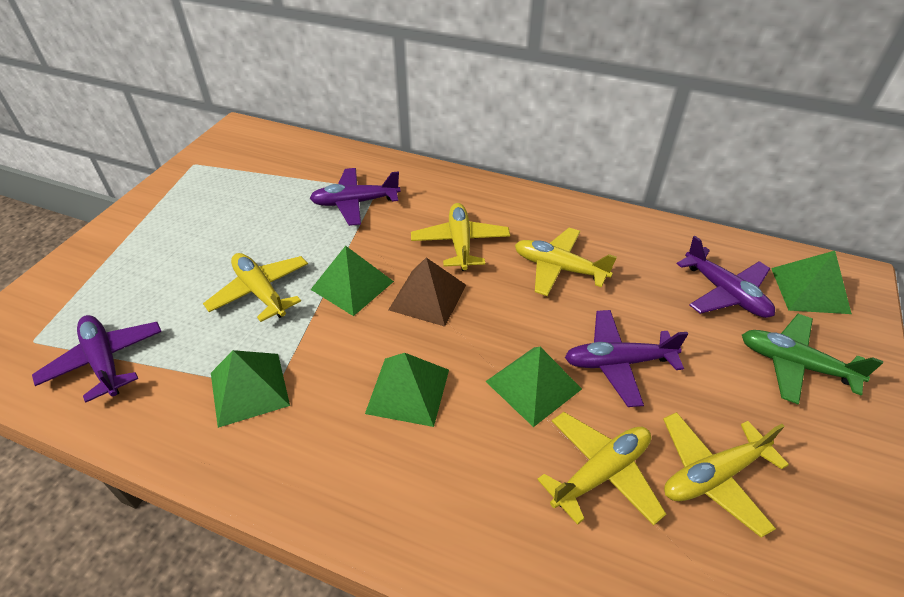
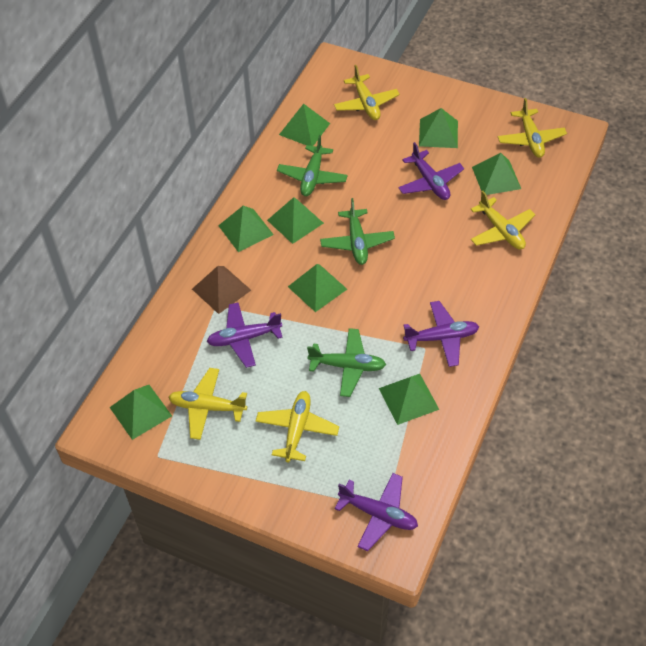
green plane: [742,314,883,405] = 1 -> [277,135,348,196] [307,328,386,397] [320,198,395,265] = 3
green pyramid: [211,350,290,428] [310,246,394,316] [365,353,449,427] [485,347,582,427] [771,251,852,314] = 5 -> [110,385,172,440] [218,206,274,252] [267,197,324,244] [279,104,330,146] [288,264,347,312] [379,374,439,425] [419,108,458,148] [472,153,521,195] = 8

